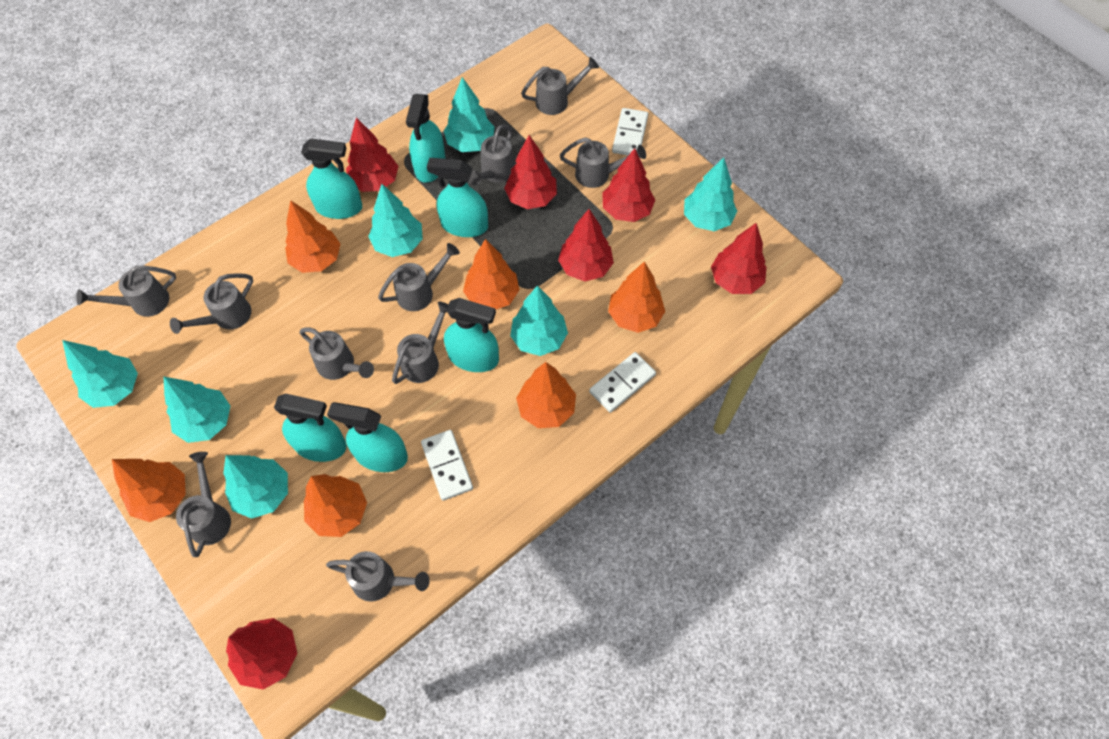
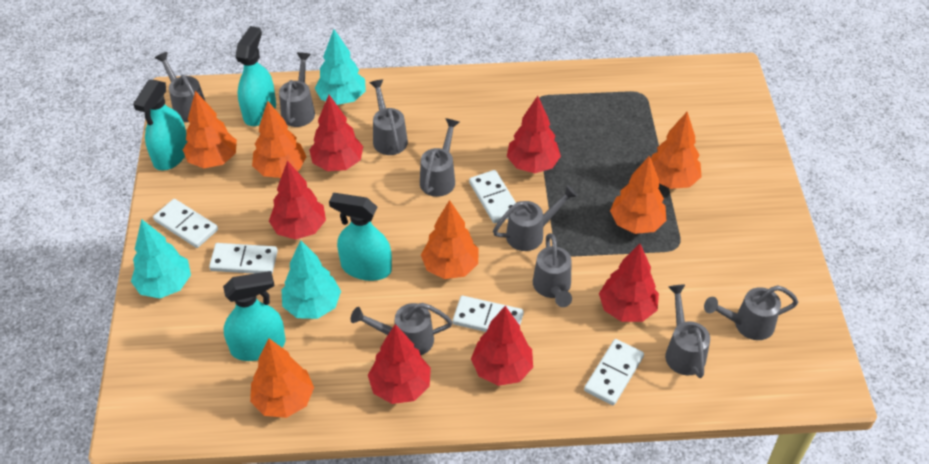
grey watering can: [76,266,176,317] [170,273,253,334] [176,452,231,557] [300,327,374,380] [326,551,430,602] [378,243,460,311] [392,302,449,384] [469,125,514,185] [521,57,599,115] [560,138,646,188] = 10 -> [155,52,206,122] [279,52,315,127] [351,303,453,355] [369,79,408,155] [420,118,459,197] [493,185,578,251] [533,233,572,307] [665,285,710,378] [704,285,798,340] = 9
turquoise spray bottle: [274,394,347,462] [301,138,362,219] [327,402,408,472] [406,94,446,183] [427,158,488,237] [444,298,499,372] = 6 -> [133,79,187,171] [223,271,285,361] [235,26,276,126] [329,193,392,281] = 4
turquoise tree: [62,340,138,408] [163,376,230,443] [223,455,288,519] [368,184,423,257] [444,77,495,152] [510,286,568,356] [684,157,737,231] = 7 -> [131,219,191,298] [281,240,341,319] [315,29,366,105] = 3
white domino: [421,430,473,501] [589,352,656,413] [612,108,648,155] = 3 -> [153,199,218,248] [209,243,278,274] [453,296,524,332] [469,170,516,223] [584,339,644,405] = 5

